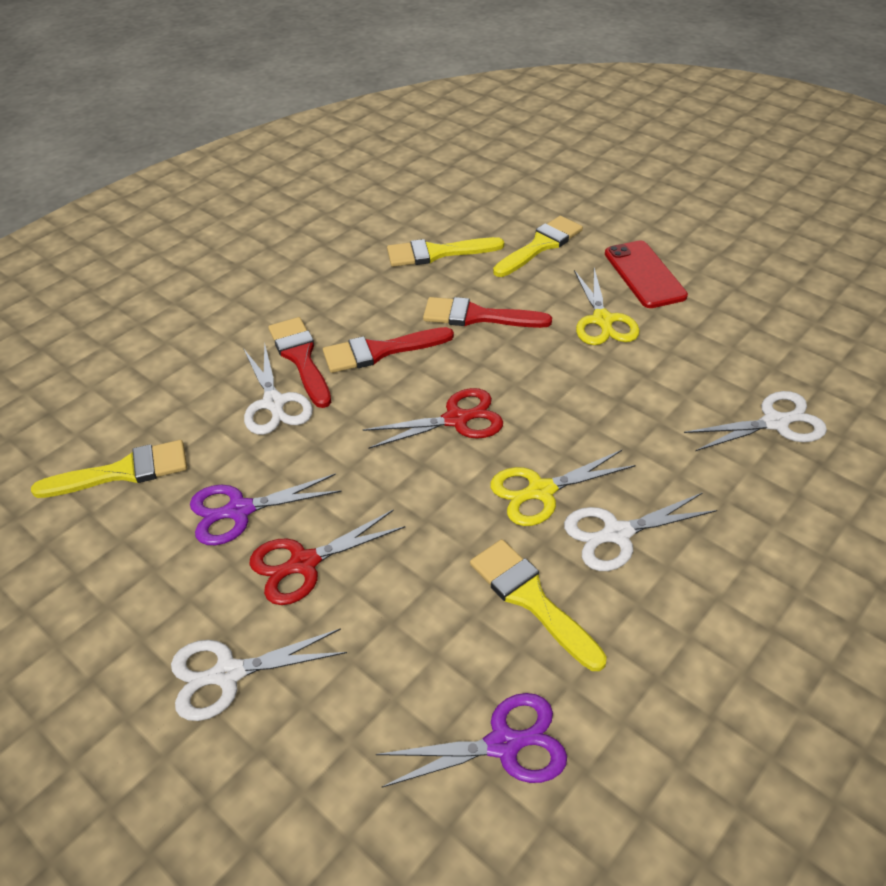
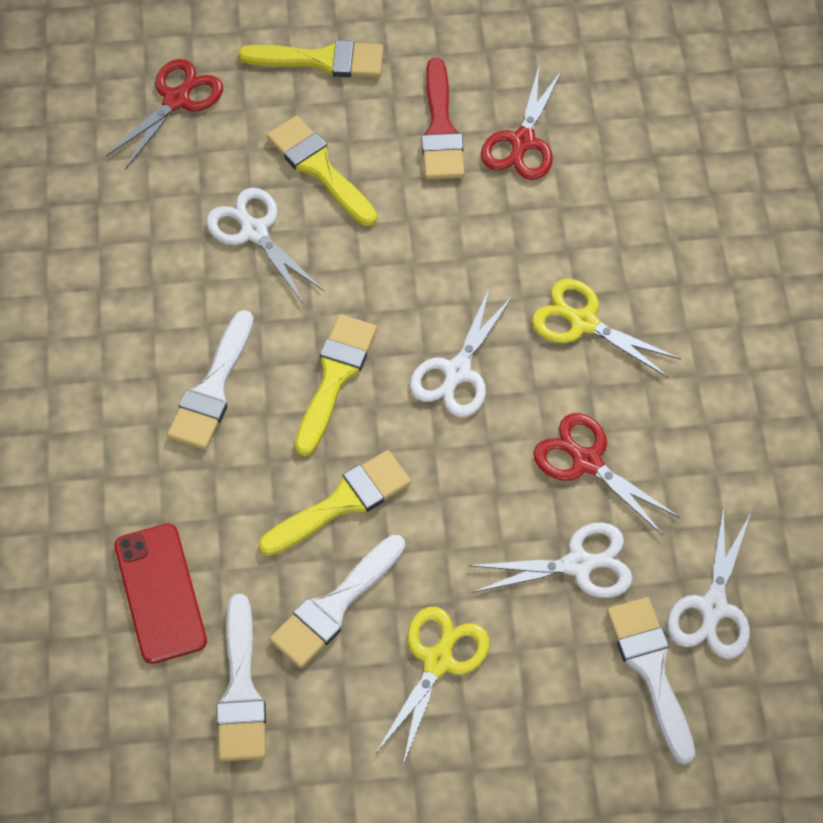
purple scissors: [190,474,342,545] [376,693,567,788] = 2 -> none = 0
red brush: [268,317,331,408] [323,327,454,373] [423,297,552,328] = 3 -> [421,58,465,179] = 1
red scissors: [249,510,406,605] [363,388,503,449] = 2 -> [106,59,223,170] [481,67,563,180] [533,413,680,535] = 3
white brush: none = 0 -> [167,310,254,450] [216,594,266,761] [269,535,405,668] [607,597,695,765] = 4

